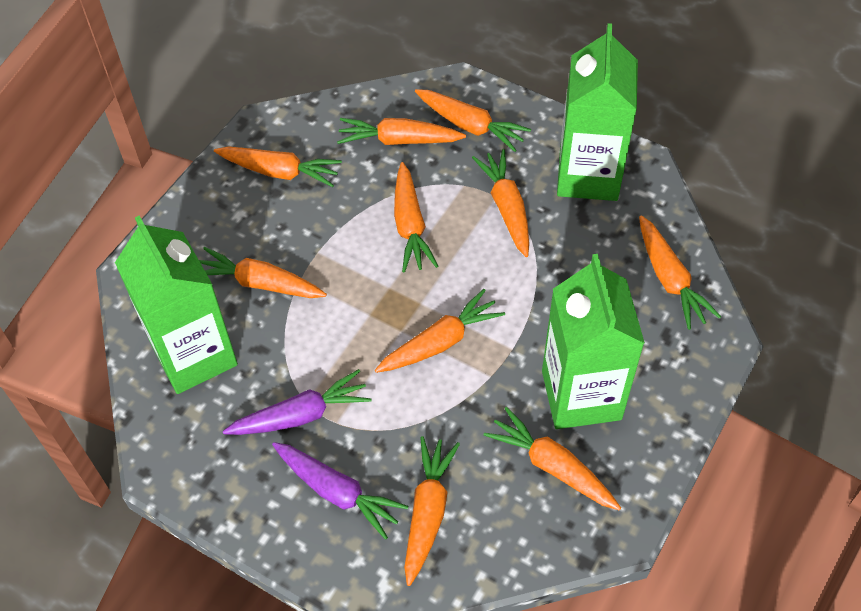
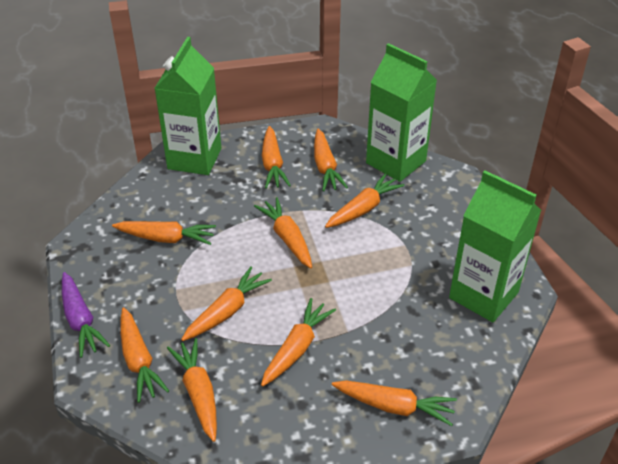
purple carrot: [223,369,372,435] [272,442,409,540] = 2 -> [62,272,110,358] = 1

